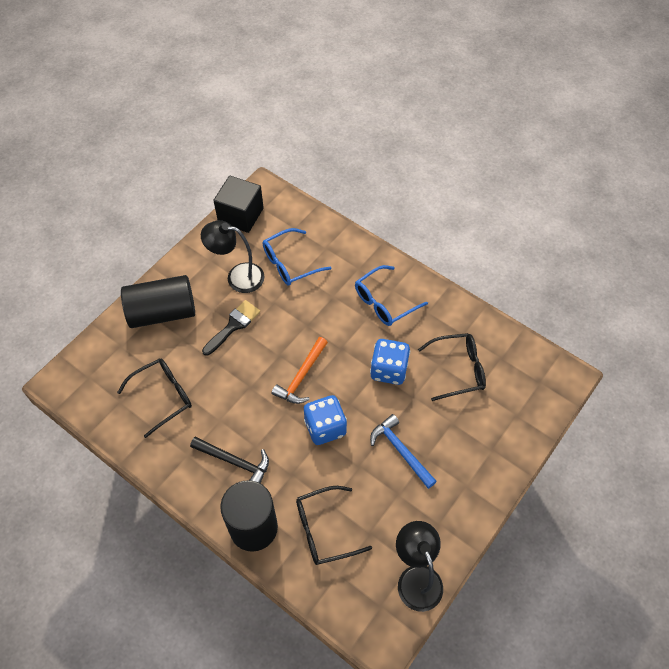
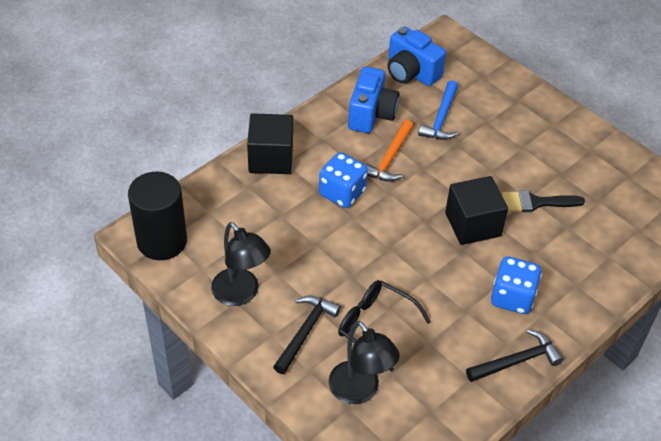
black cube: [213,176,264,233] = 1 -> [247,113,293,174] [445,176,508,245] = 2
black cylinder: [121,275,195,328] [220,480,278,552] = 2 -> [128,172,187,260] = 1
black glasses: [117,358,192,438] [296,486,372,565] [418,333,486,401] = 3 -> [338,280,431,372] = 1
black hammer: [190,437,269,483] = 1 -> [273,295,341,374] [466,329,564,382] = 2
blue camera: none = 0 -> [348,67,400,133] [388,26,446,86] = 2
blue glasses: [263,228,331,286] [355,265,428,326] = 2 -> none = 0

